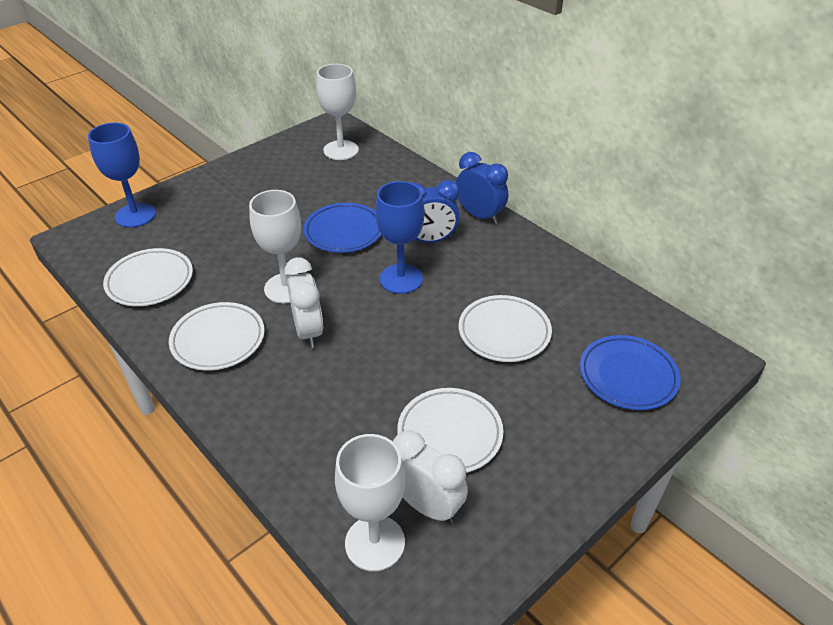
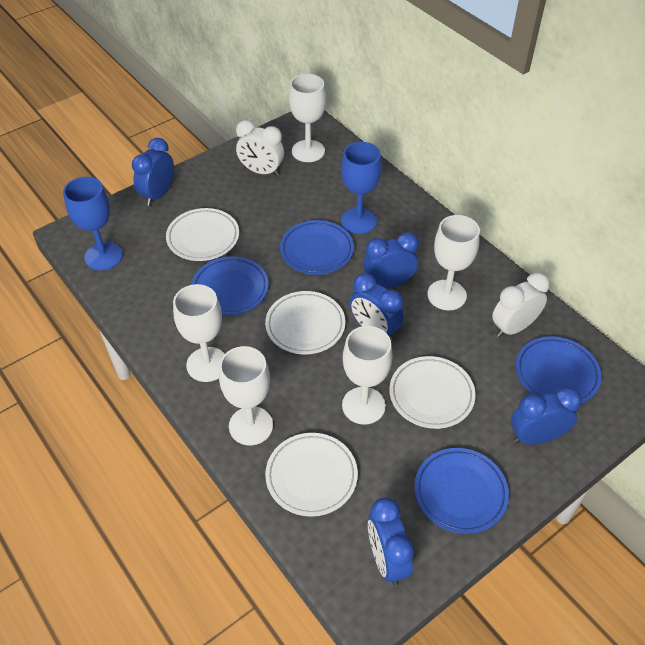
blue clock: [410,180,460,243] [456,152,508,224] = 2 -> [132,138,174,206] [350,273,404,341] [363,232,419,288] [368,498,414,585] [511,387,582,445] = 5
blue plate: [303,203,381,253] [580,335,681,410] = 2 -> [191,257,269,315] [280,220,354,275] [415,448,509,534] [516,336,602,404] = 4
white goblet: [249,190,301,304] [316,64,359,160] [335,434,405,571] = 3 -> [173,284,225,382] [219,346,273,445] [289,74,326,162] [342,326,392,425] [427,215,480,310] = 5

